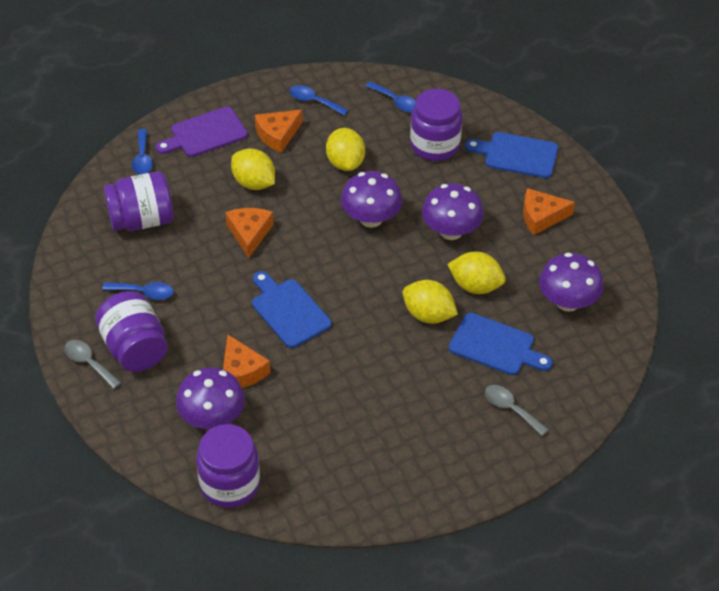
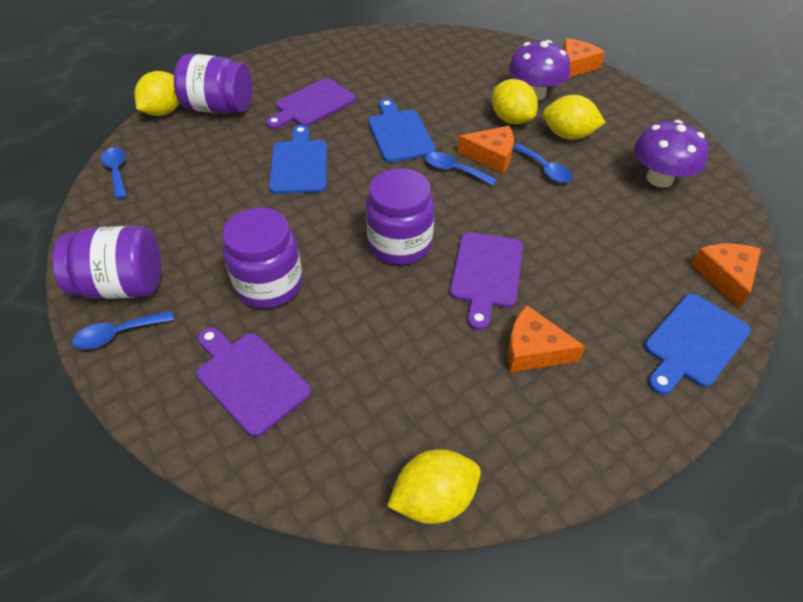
grey spoon: [64,340,121,389] [485,385,549,436] = 2 -> none = 0
purple cutting board: [156,107,248,157] = 1 -> [196,327,311,437] [266,78,356,129] [450,232,523,330] = 3
purple mushroom: [176,367,245,429] [341,171,402,228] [422,183,484,240] [539,252,604,312] = 4 -> [509,40,570,100] [634,120,709,188] = 2

